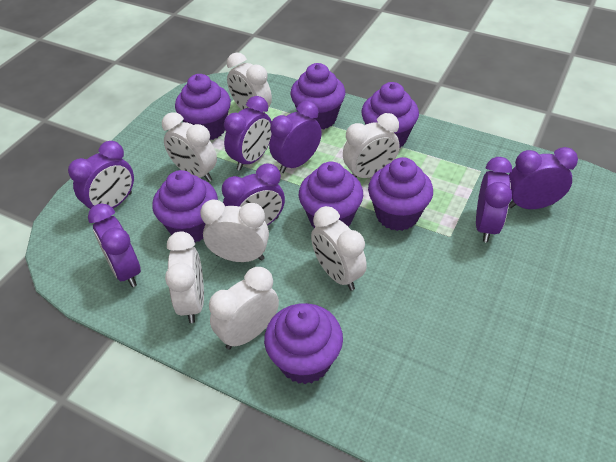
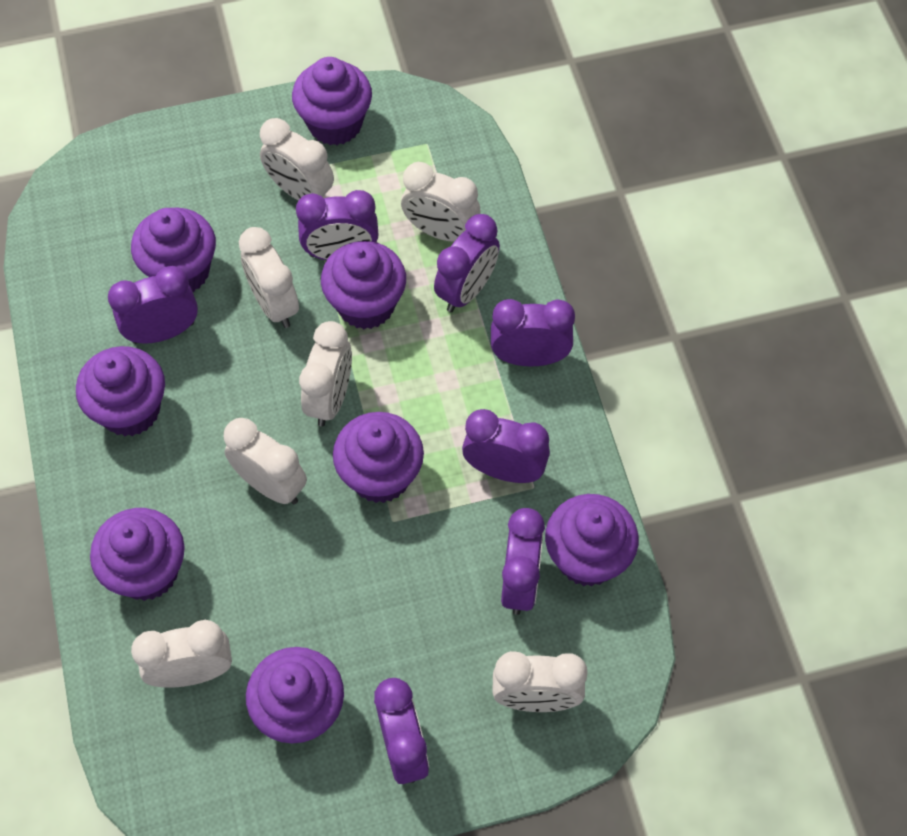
purple cupcake: [152,170,218,242] [175,74,231,140] [264,303,343,384] [290,63,345,129] [299,162,363,228] [361,82,419,147] [368,157,433,231] = 7 -> [76,346,165,436] [90,508,185,601] [131,207,216,292] [246,647,344,743] [292,57,372,145] [321,241,406,329] [333,412,424,503] [545,494,639,587] = 8

